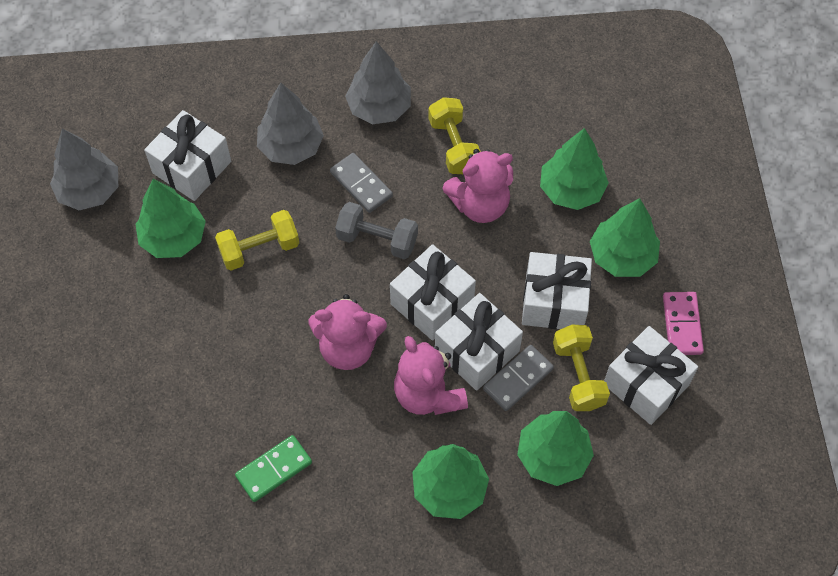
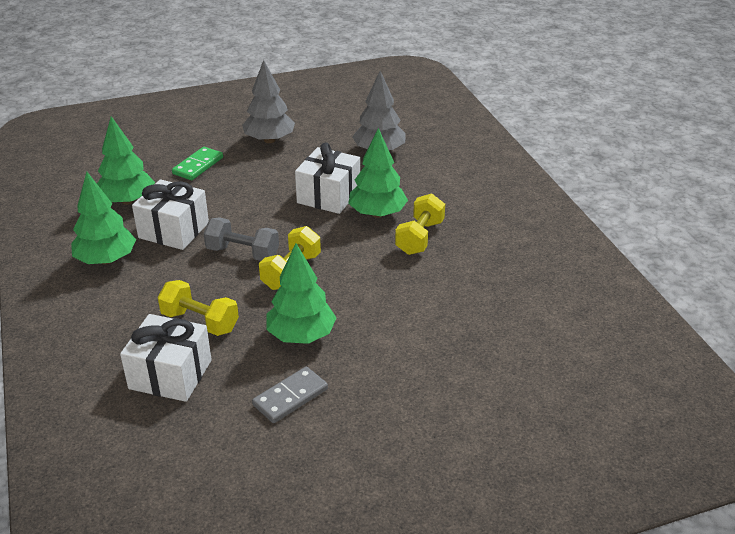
green tree: [135,179,206,258] [412,444,489,519] [517,411,594,486] [540,128,609,210] [590,198,660,277] = 5 -> [71,172,136,265] [97,116,155,205] [267,243,337,344] [348,128,408,218] = 4
grey domino: [330,153,393,213] [483,345,554,411] = 2 -> [252,367,328,423] = 1
grey tree: [50,129,118,210] [257,83,324,165] [345,41,411,124] = 3 -> [242,60,295,143] [352,71,405,150] = 2
pink domino: [663,292,704,355] = 1 -> none = 0
pink teddy bear: [308,294,387,370] [394,336,468,415] [442,149,513,223] = 3 -> none = 0
white gift: [144,110,231,201] [390,244,476,341] [435,293,523,391] [522,252,592,329] [604,326,698,425] = 5 -> [120,314,212,402] [132,179,209,250] [295,143,360,214] = 3

